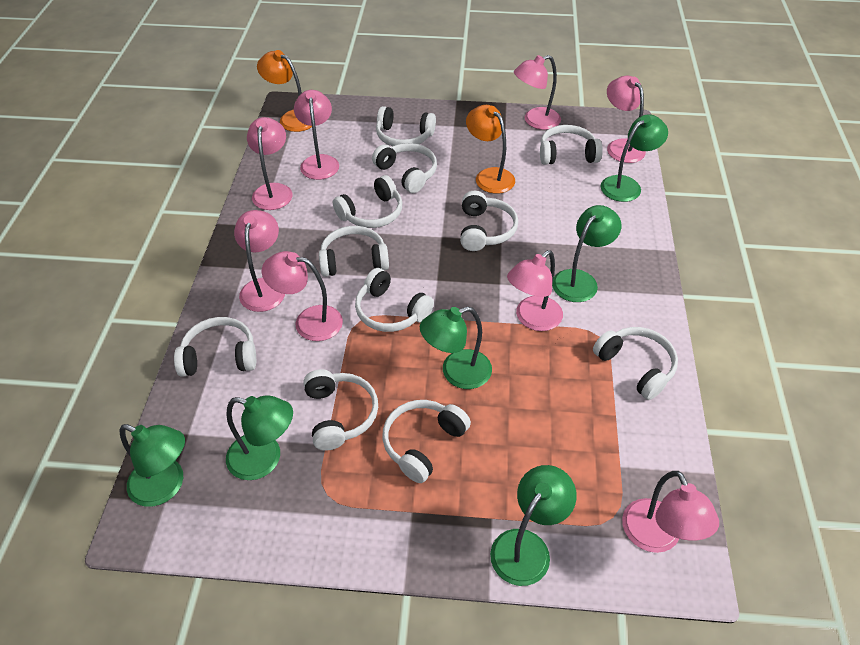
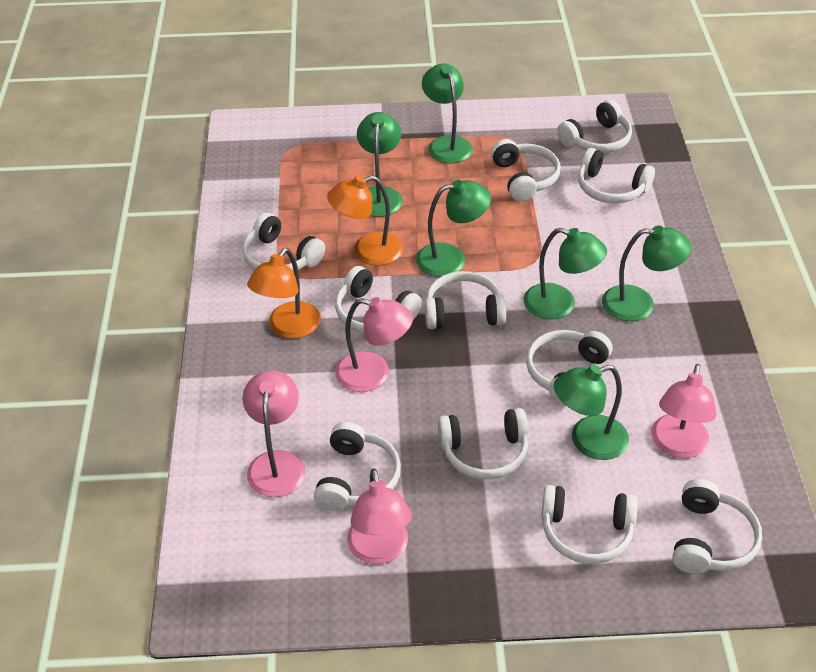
pink lamp: [234,210,285,312] [247,117,293,210] [262,251,343,341] [294,90,339,180] [507,250,563,331] [514,55,561,130] [607,76,646,163] [622,471,719,553] = 8 -> [242,370,305,497] [335,297,413,392] [347,468,412,564] [652,364,716,458] = 4

